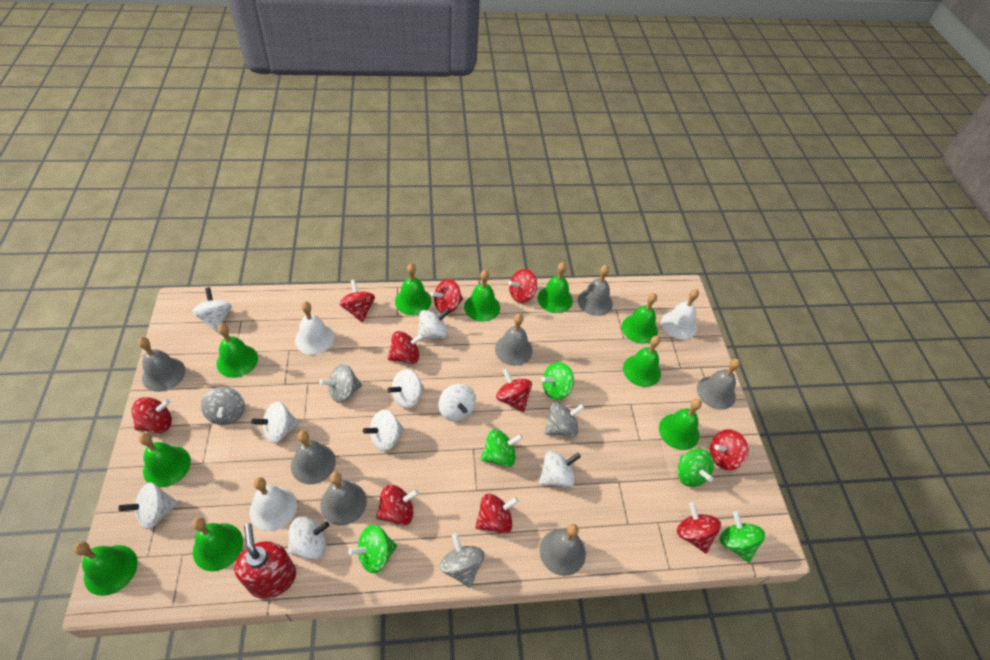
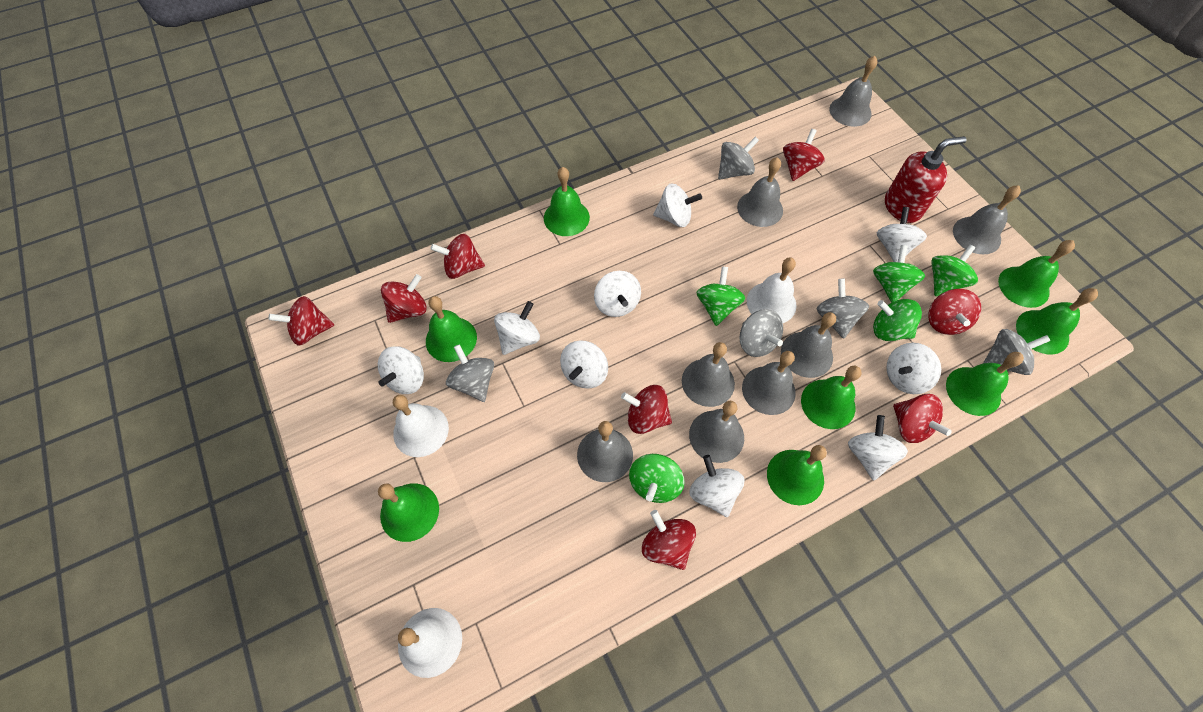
green bell: [74,541,138,596] [139,433,191,487] [192,517,243,571] [217,324,258,378] [395,263,431,316] [464,270,500,322] [538,262,573,313] [622,293,658,344] [623,336,661,387] [659,399,702,450] = 10 -> [378,483,439,542] [426,296,477,362] [544,167,590,236] [767,445,827,505] [801,365,862,429] [946,352,1024,416] [998,240,1075,308] [1016,288,1098,354] = 8
grey bell: [138,337,185,392] [291,430,336,484] [320,472,367,525] [495,314,533,366] [540,524,586,576] [578,265,613,316] [697,359,740,410] = 7 -> [577,421,633,482] [682,342,735,407] [689,401,744,463] [737,157,783,227] [742,351,796,415] [781,312,836,378] [829,56,878,127] [953,185,1021,255] = 8
grey spinning top: [201,387,245,425] [319,364,362,403] [440,533,484,588] [545,403,584,437] = 4 -> [446,344,494,402] [718,137,759,180] [739,309,783,357] [817,278,869,339] [983,329,1050,375] = 5
red spinning top: [132,397,172,433] [339,279,375,323] [376,484,419,526] [388,331,424,364] [430,279,463,313] [475,494,519,534] [496,369,532,412] [508,269,537,303] [677,502,721,554] [710,429,748,470] = 10 -> [268,296,334,346] [381,274,427,323] [430,234,485,279] [621,385,672,434] [642,510,696,570] [783,129,825,181] [893,394,952,443] [928,289,981,335] = 8

